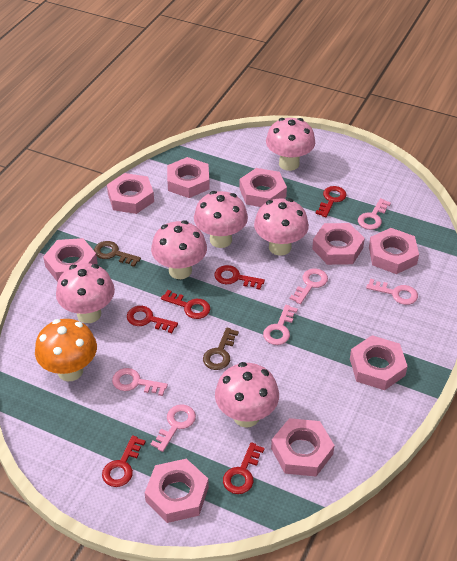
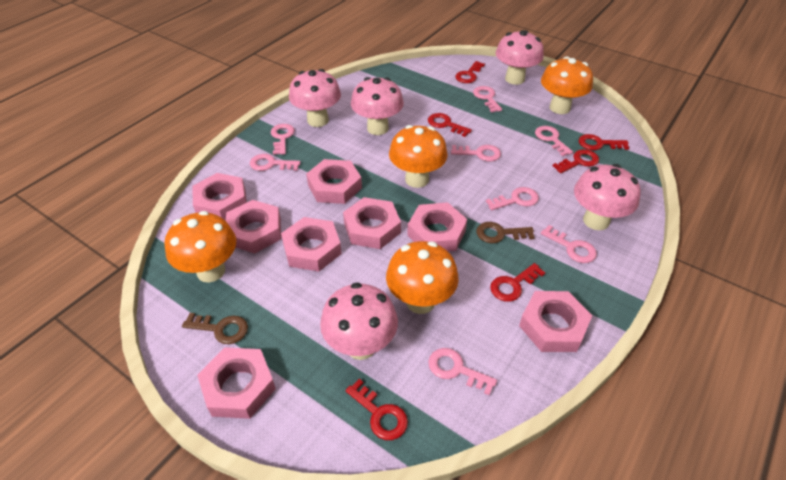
orange mushroom: [35,319,97,381] = 1 -> [165,211,236,282] [386,241,459,314] [389,125,448,188] [541,57,593,114] = 4
pink key: [112,368,168,396] [151,404,196,452] [263,305,298,345] [290,269,328,304] [358,198,391,230] [366,279,418,305] = 6 -> [250,154,301,171] [271,124,295,155] [428,348,497,395] [451,145,501,161] [473,86,502,113] [486,187,539,210] [535,126,573,157] [541,225,597,263] = 8
pink mushroom: [56,263,115,323] [151,220,207,279] [194,191,248,248] [215,362,279,428] [254,198,309,256] [266,118,315,171] = 6 -> [289,69,341,127] [320,282,398,360] [351,77,404,135] [496,30,544,85] [574,164,641,230] = 5
pink nut: [43,238,97,282] [107,173,154,214] [145,459,209,523] [167,157,210,198] [240,168,287,207] [271,418,335,477] [312,223,365,265] [350,335,408,390] [369,228,419,274] = 9 -> [192,173,247,220] [197,347,276,419] [226,200,281,254] [281,217,342,272] [306,159,362,204] [343,197,401,249] [407,202,467,251] [519,291,592,352] = 8

